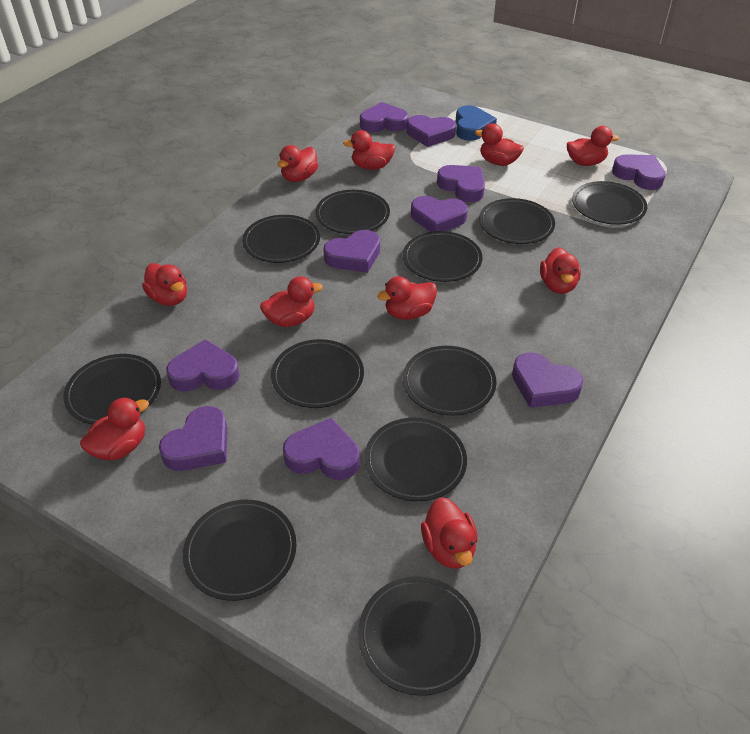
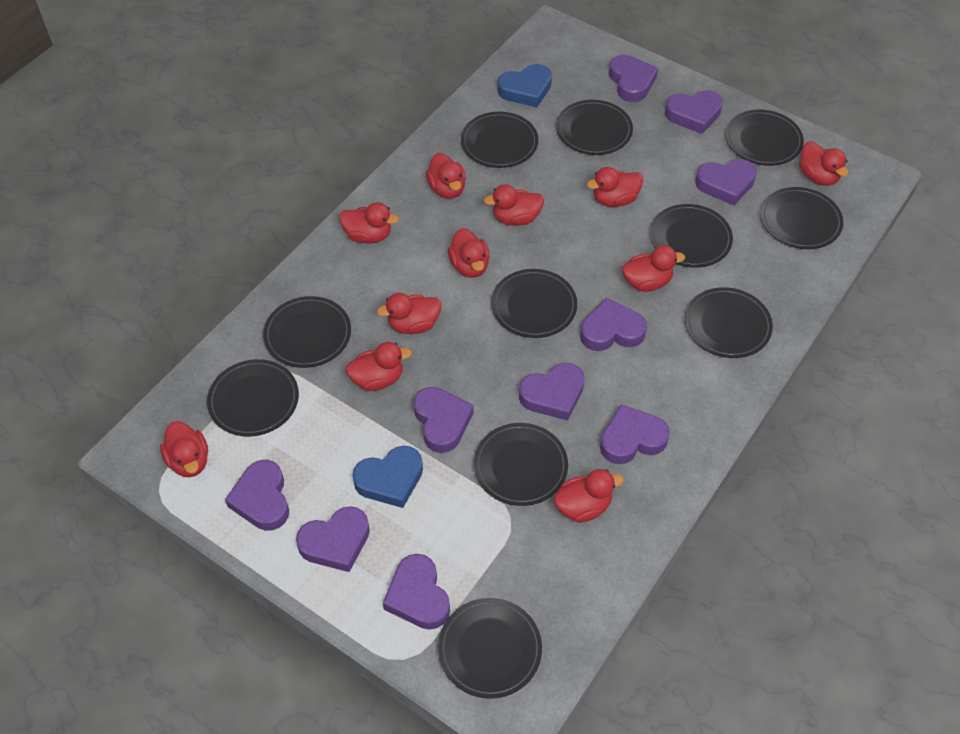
blue heart: [456,105,497,141] = 1 -> [352,446,423,508] [497,64,552,107] = 2
red duck: [80,397,149,460] [142,263,187,306] [260,276,323,327] [277,145,318,182] [343,130,395,170] [377,276,437,320] [421,497,478,569] [475,123,524,166] [540,247,581,294] [567,126,619,166] = 10 -> [160,421,208,477] [339,202,399,244] [345,342,412,391] [377,293,441,334] [426,153,466,199] [448,228,490,278] [484,184,544,226] [554,469,624,523] [587,167,643,207] [622,245,685,292] [799,141,848,186] = 11

